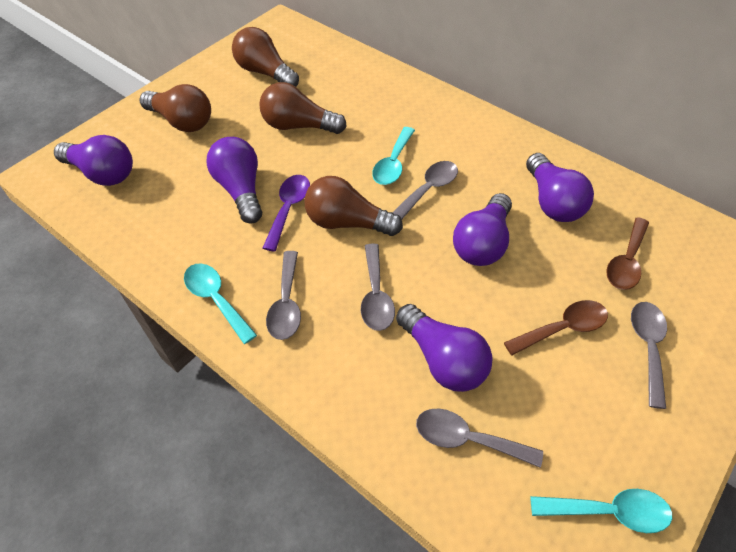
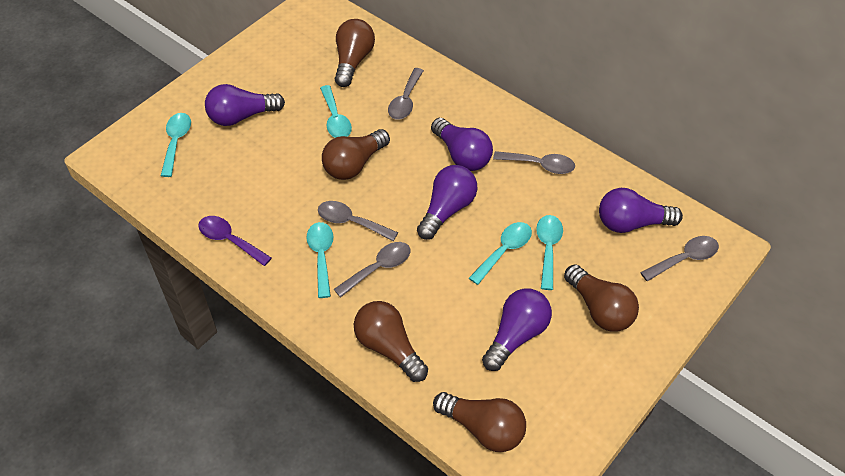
brown light bulb: [140,84,211,132] [232,27,299,87] [259,82,347,134] [304,176,403,236] = 4 -> [322,129,390,180] [335,19,375,87] [354,301,428,382] [433,392,526,452] [564,264,639,332] = 5
brown spoon: [504,300,608,355] [606,217,649,290] = 2 -> none = 0
turquoise spoon: [184,264,257,344] [372,127,415,185] [530,489,672,533] = 3 -> [161,113,191,177] [306,222,333,298] [320,85,352,138] [469,222,532,285] [536,215,563,290] = 5

